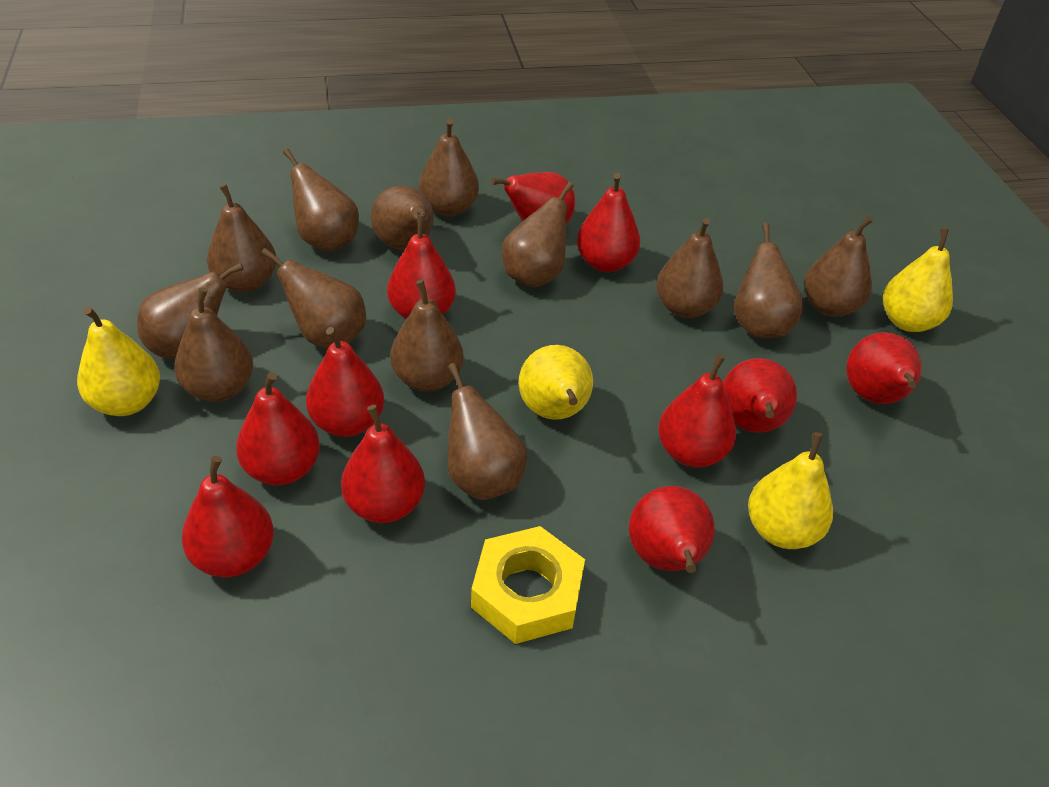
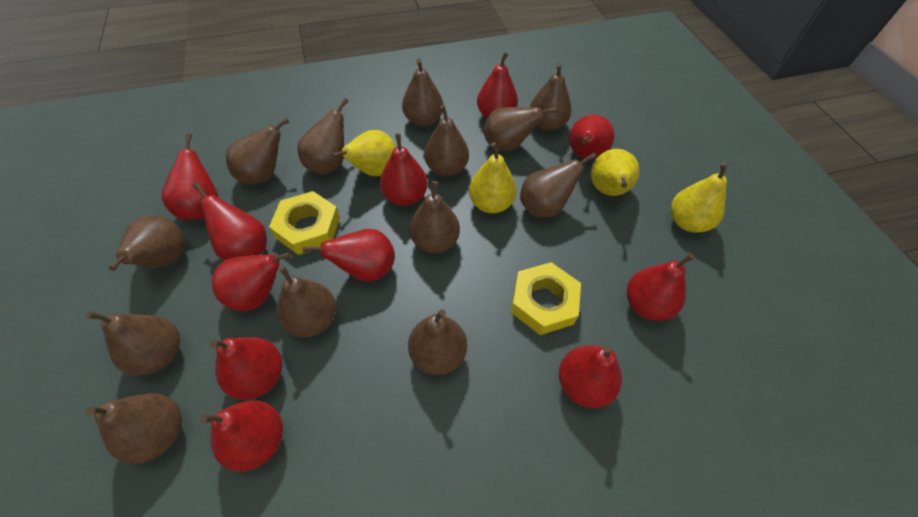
yellow nut: [471,526,585,644] = 1 -> [269,191,340,255] [511,262,581,335] = 2

